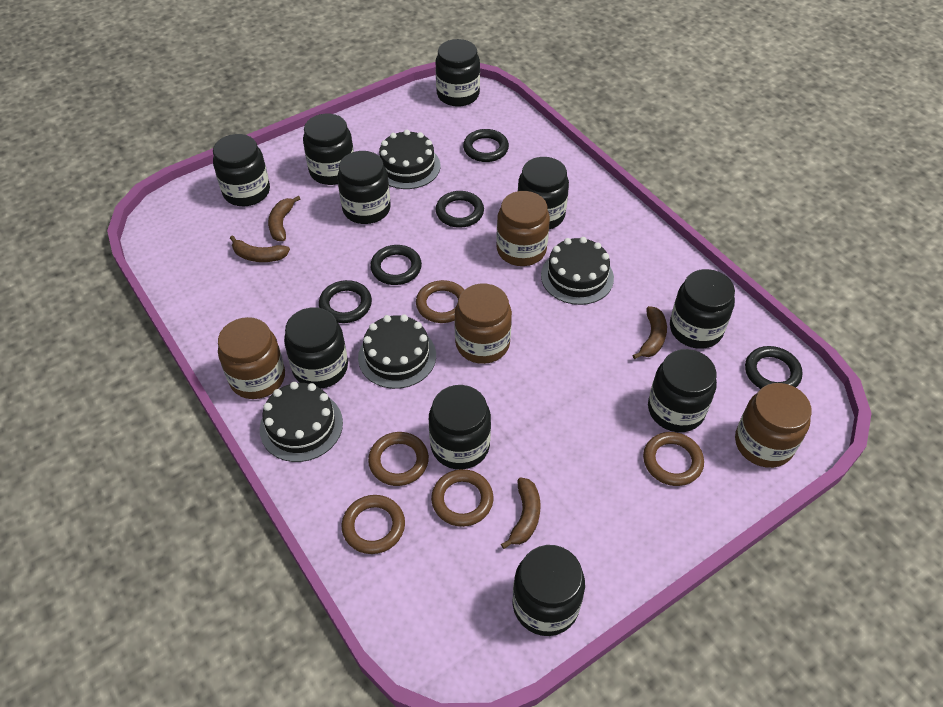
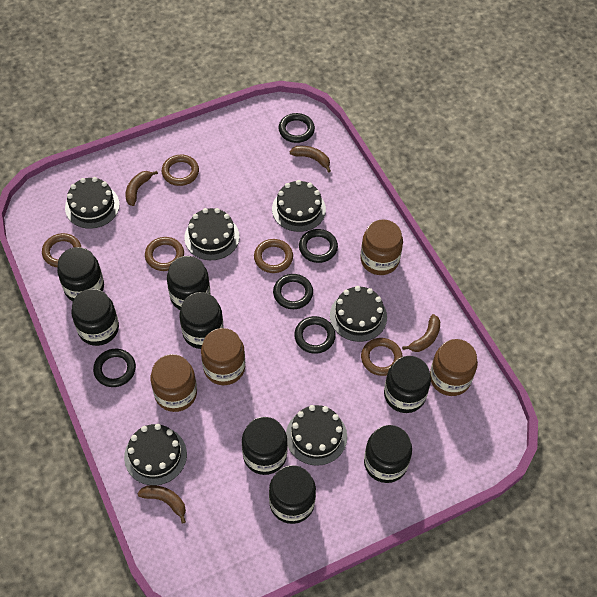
black cake: [260,382,343,462] [358,315,436,389] [379,130,440,189] [541,237,614,305] = 4 -> [65,177,120,229] [124,424,187,485] [184,208,239,260] [272,180,326,232] [286,405,347,466] [330,286,387,342] = 6
black jar: [213,134,270,206] [284,307,348,389] [303,114,354,185] [337,151,391,224] [429,385,491,470] [436,39,480,107] [513,545,585,636] [518,157,569,229] [648,349,717,432] [670,269,735,349] = 10 -> [57,247,104,301] [71,289,119,346] [167,256,210,310] [179,292,223,349] [242,417,288,475] [269,465,316,524] [364,425,412,483] [384,356,431,413] = 8

